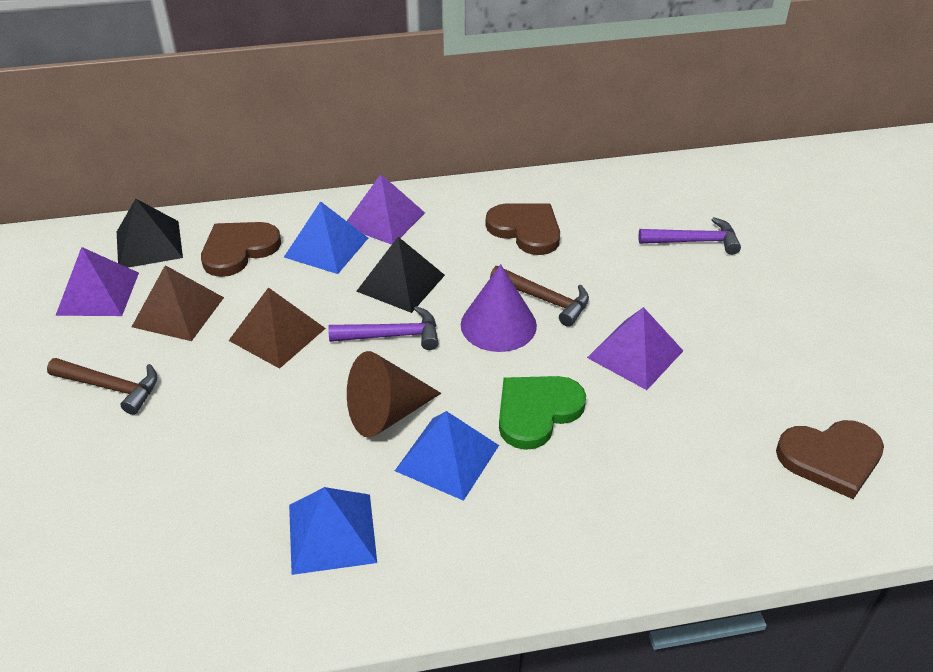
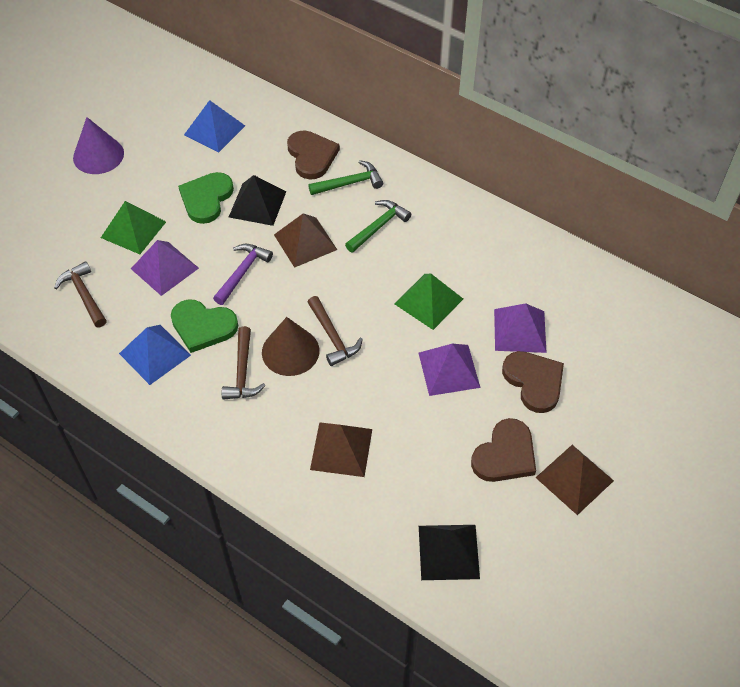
blue pyramid: [284,201,368,274] [289,487,377,575] [395,411,499,501] = 3 -> [119,325,191,385] [184,100,245,152] = 2
brown hammer: [47,358,157,415] [490,266,589,327] = 2 -> [54,261,107,327] [222,326,266,400] [307,296,363,366] = 3
brown pyramid: [132,265,224,341] [228,287,326,369] = 2 -> [274,213,337,268] [310,422,372,477] [535,445,614,515] = 3
green hammer: none = 0 -> [308,160,383,195] [345,200,411,253] = 2
green heart: [499,376,586,450] = 1 -> [171,299,238,353] [178,172,234,224] = 2
green pyramid: none = 0 -> [101,201,166,254] [395,274,463,330] = 2
purple hammer: [328,306,439,350] [638,217,741,255] = 2 -> [213,244,273,305] = 1

